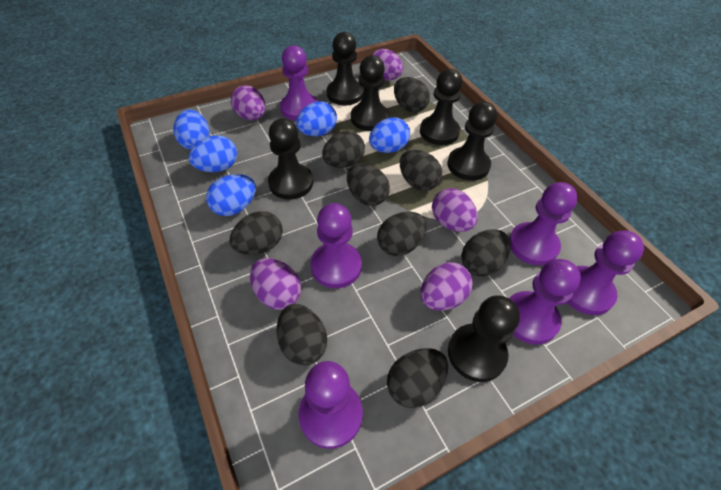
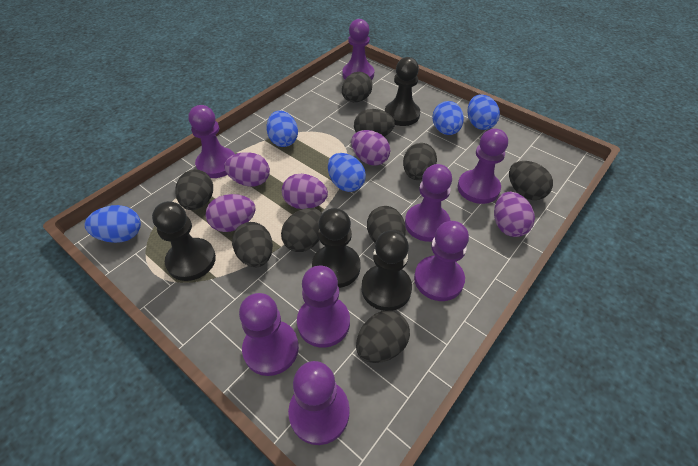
black pawn: [268,118,313,200] [327,32,363,105] [351,55,389,131] [420,69,463,145] [447,102,497,181] [448,295,520,382] = 6 -> [152,201,216,281] [312,208,360,288] [362,230,412,311] [385,57,420,126] = 4
purple pawn: [280,45,318,121] [298,361,363,449] [310,203,362,288] [509,182,578,266] [509,259,581,345] [567,231,644,315] = 6 -> [188,105,235,178] [239,293,299,376] [288,361,350,445] [297,266,350,348] [342,19,374,80] [405,164,452,242] [414,221,469,301] [457,129,508,204] = 8

